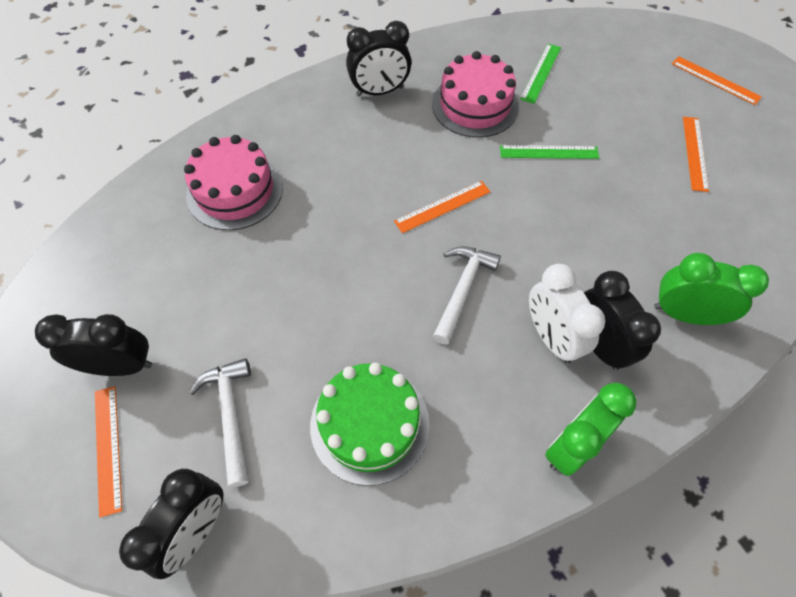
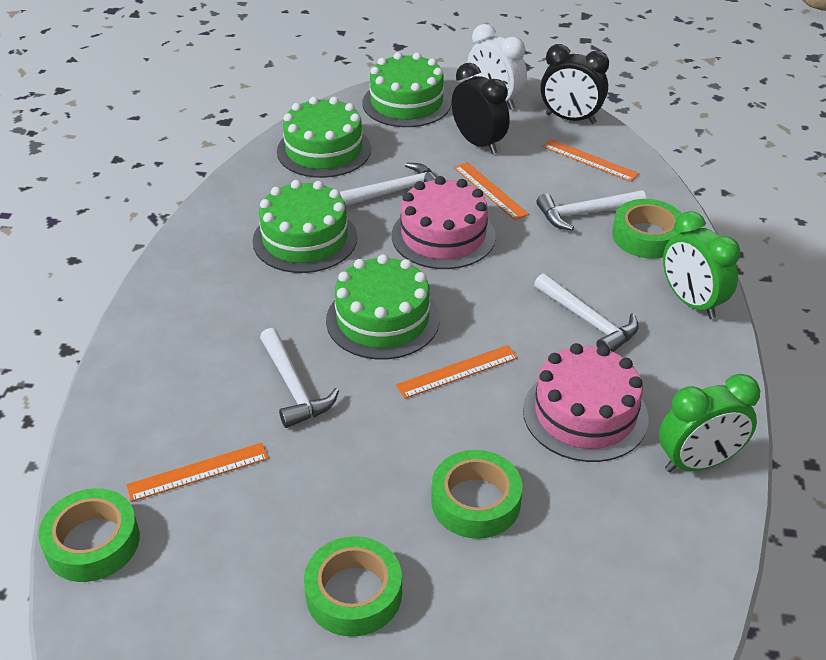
black clock: [35,314,152,376] [119,469,224,579] [346,21,411,97] [584,271,661,370] = 4 -> [451,63,510,154] [540,44,609,124] = 2
green cake: [310,363,429,486] = 1 -> [252,180,357,273] [277,97,371,178] [326,254,440,360] [363,52,451,127] = 4
green ruler: [500,145,599,159] [520,44,561,104] = 2 -> none = 0
green tape: none = 0 -> [39,488,140,582] [304,536,402,637] [431,450,522,539] [612,199,682,259] = 4
white hammer: [189,358,251,488] [433,246,501,344] = 2 -> [260,328,339,428] [340,163,436,206] [534,273,639,352] [536,190,646,231] = 4

